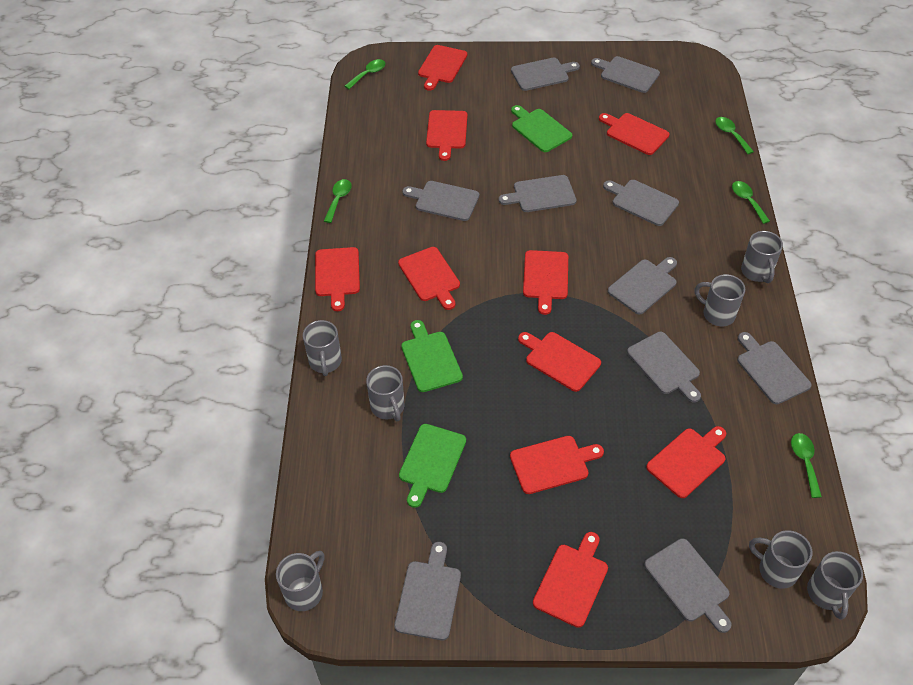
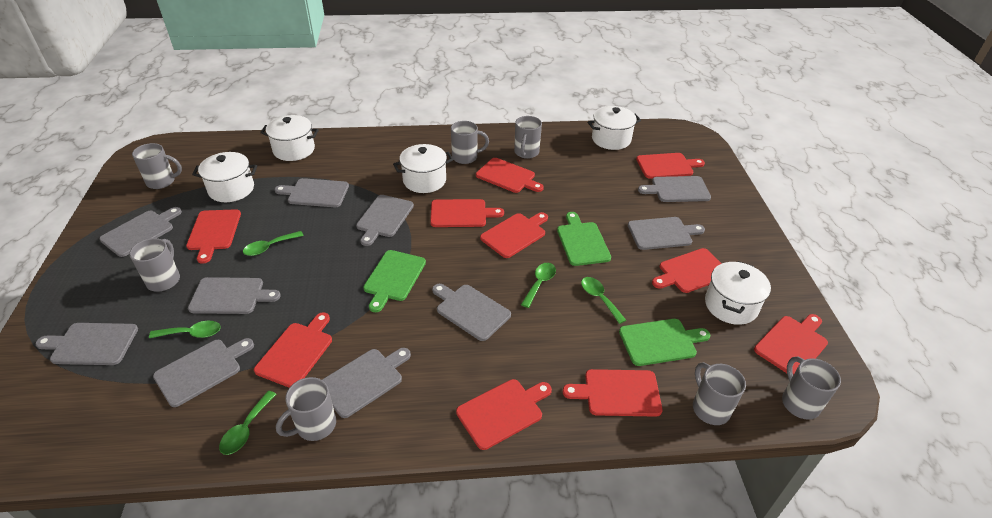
white pot: none = 0 -> [192,152,257,202] [260,115,319,161] [393,144,453,193] [588,106,641,150] [705,261,771,325] = 5

